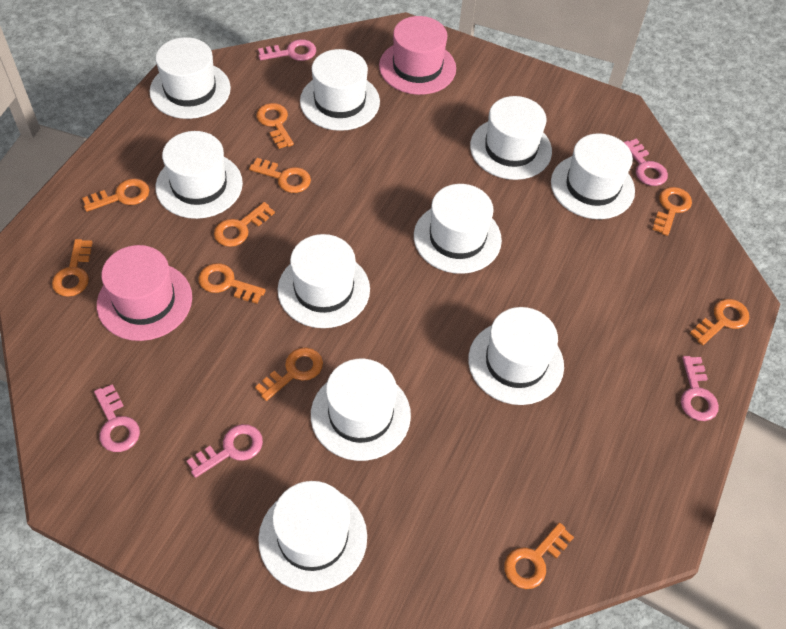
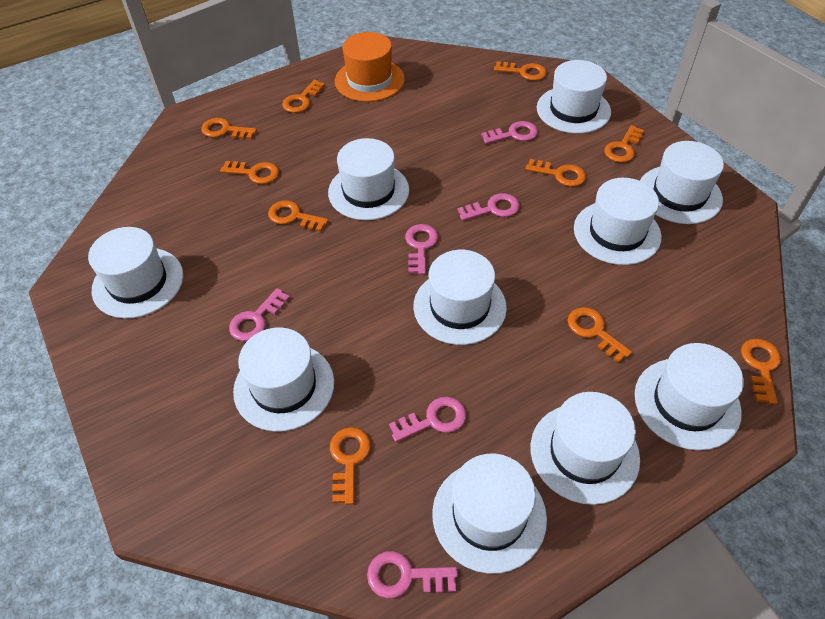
orange hat: none = 0 -> [335,32,405,102] = 1
pink hat: [97,245,192,341] [379,16,456,95] = 2 -> none = 0
pink key: [94,384,140,452] [187,424,263,478] [258,39,316,61] [624,138,668,186] [681,356,719,421] = 5 -> [229,288,290,341] [367,551,458,599] [389,397,466,442] [405,224,438,275] [458,193,520,221] [481,121,538,144] = 6

